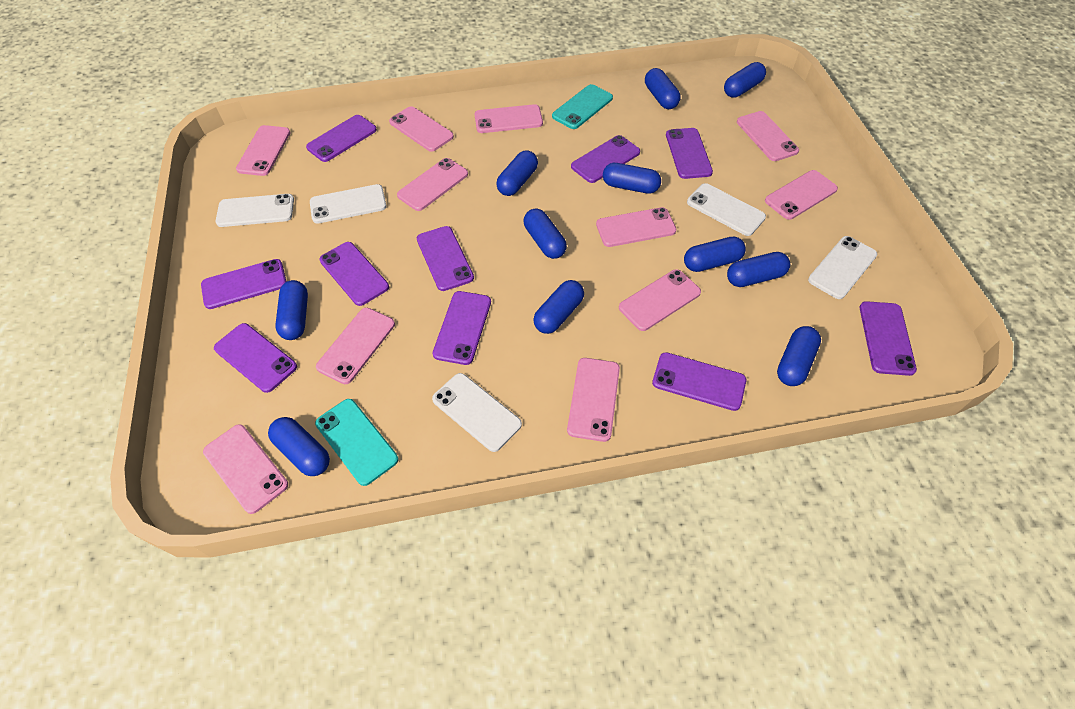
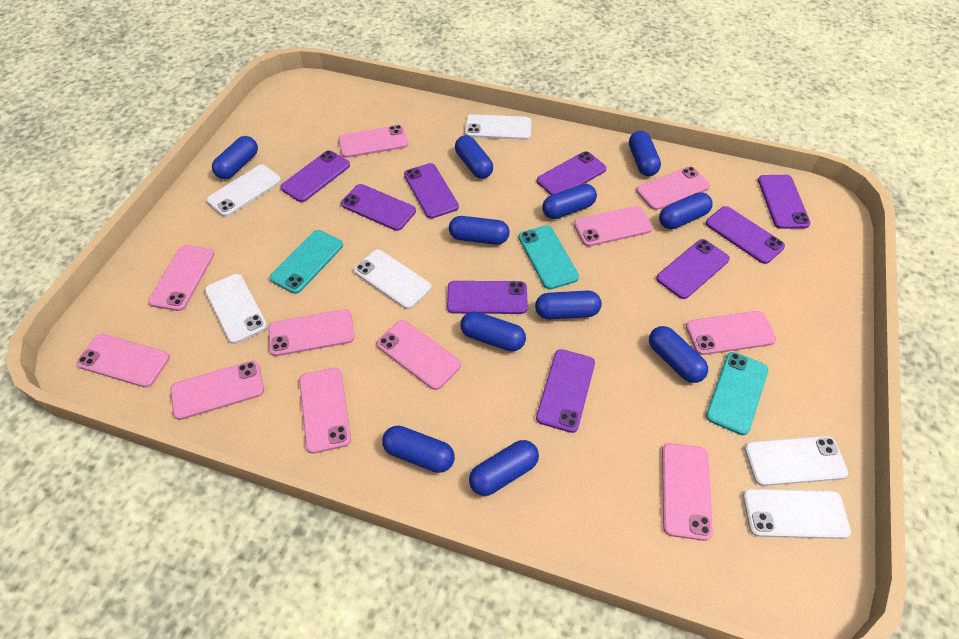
purple phone: [201,259,287,309] [214,323,297,393] [306,115,377,162] [319,242,389,306] [417,226,474,291] [433,291,491,365] [571,135,640,183] [652,352,746,411] [666,128,713,179] [860,301,917,376] = 10 -> [280,150,350,202] [341,184,416,231] [404,163,459,219] [447,281,528,314] [536,349,595,433] [537,151,607,195] [656,239,730,299] [705,206,785,264] [758,175,811,229] = 9
turquoise phone: [315,399,398,486] [552,84,613,129] = 2 -> [270,230,343,294] [519,225,579,290] [706,352,768,435] = 3
white phone: [215,194,294,227] [310,184,386,224] [432,373,522,452] [687,183,766,236] [808,236,877,299] = 5 -> [205,274,267,344] [206,165,281,217] [354,249,432,309] [465,114,531,140] [743,489,851,539] [744,436,848,486] = 6

